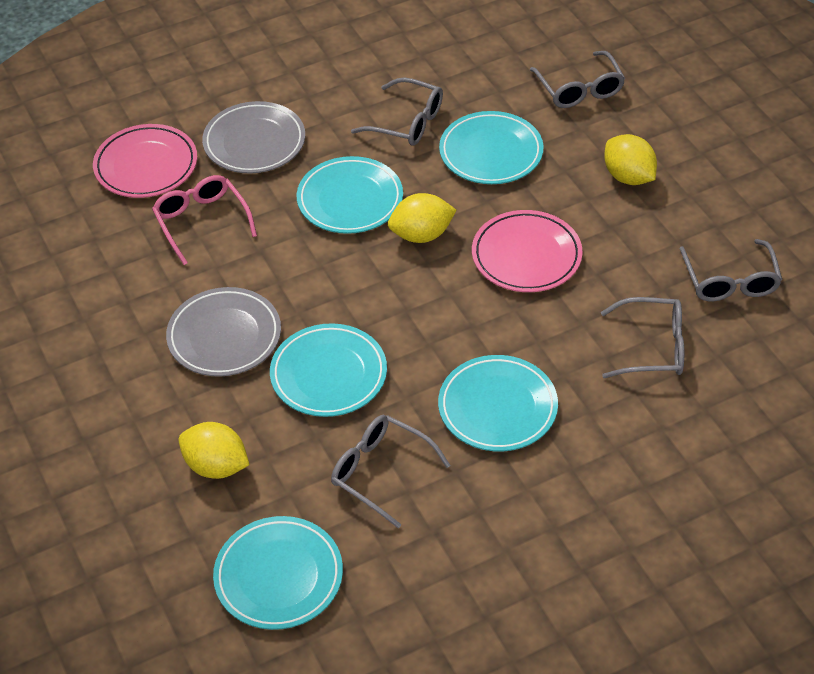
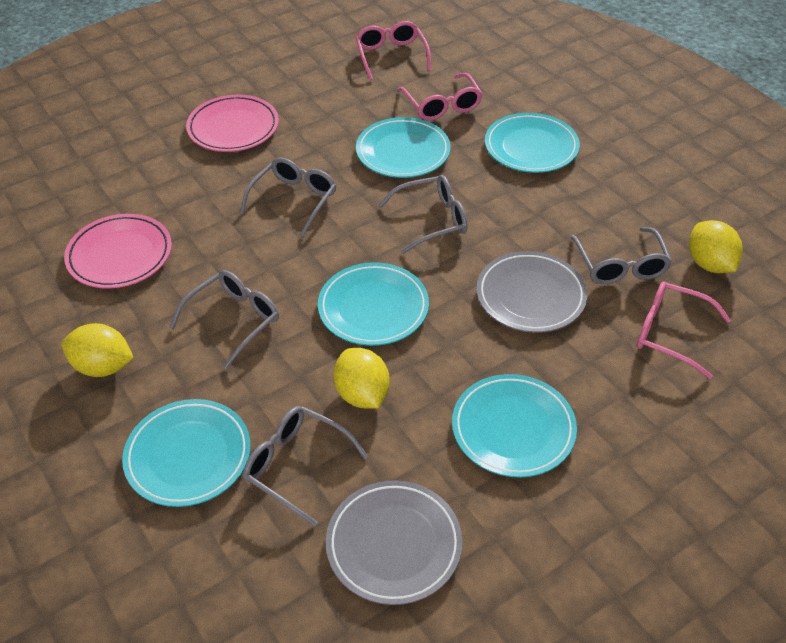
pink glasses: [152,175,257,265] = 1 -> [356,21,431,80] [398,73,483,121] [637,282,731,379] = 3

